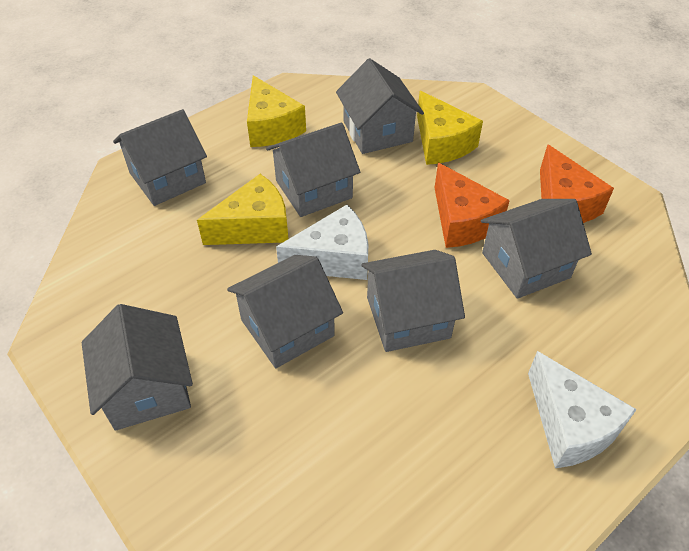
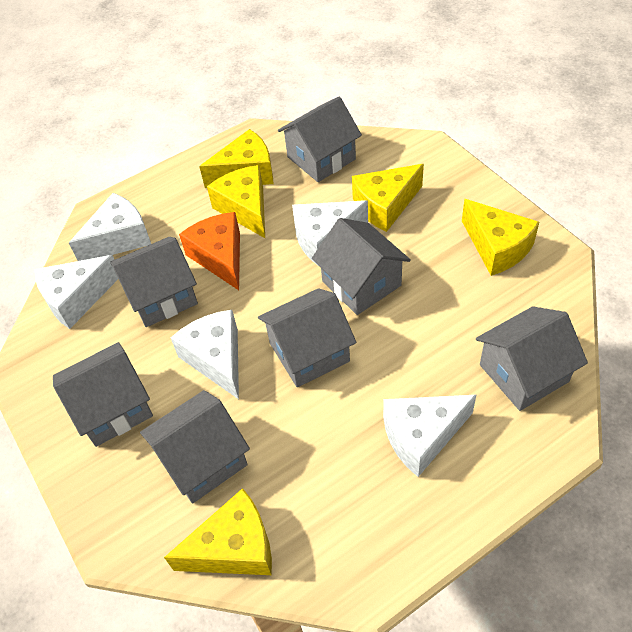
orange cheese: [435,163,510,248] [540,144,614,223] = 2 -> [179,212,240,290] = 1
white cheese: [276,205,368,280] [528,351,637,468] = 2 -> [35,255,118,329] [69,193,151,261] [171,310,239,399] [292,200,368,264] [383,394,477,477] = 5
yellow cheese: [197,174,288,245] [247,75,306,147] [417,91,483,165] = 3 -> [164,488,272,575] [199,129,274,188] [207,165,265,238] [352,164,424,232] [462,199,539,276] = 5

